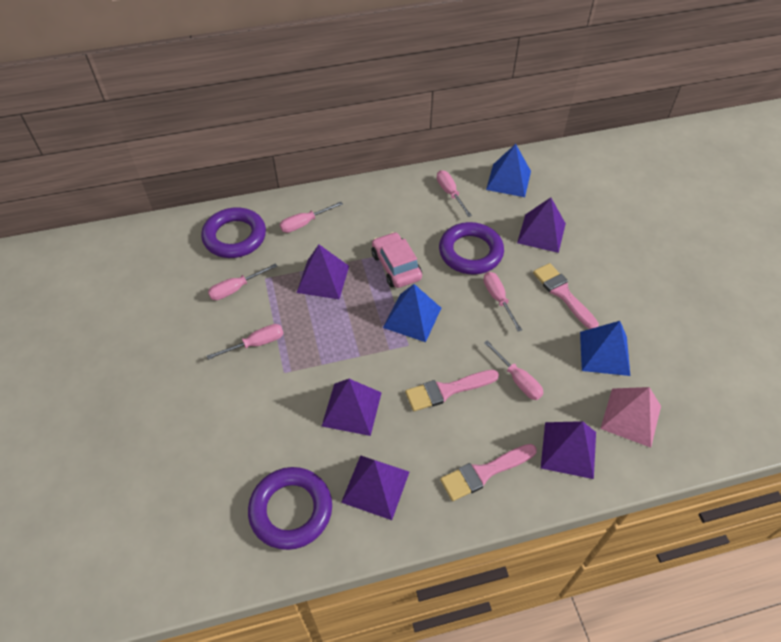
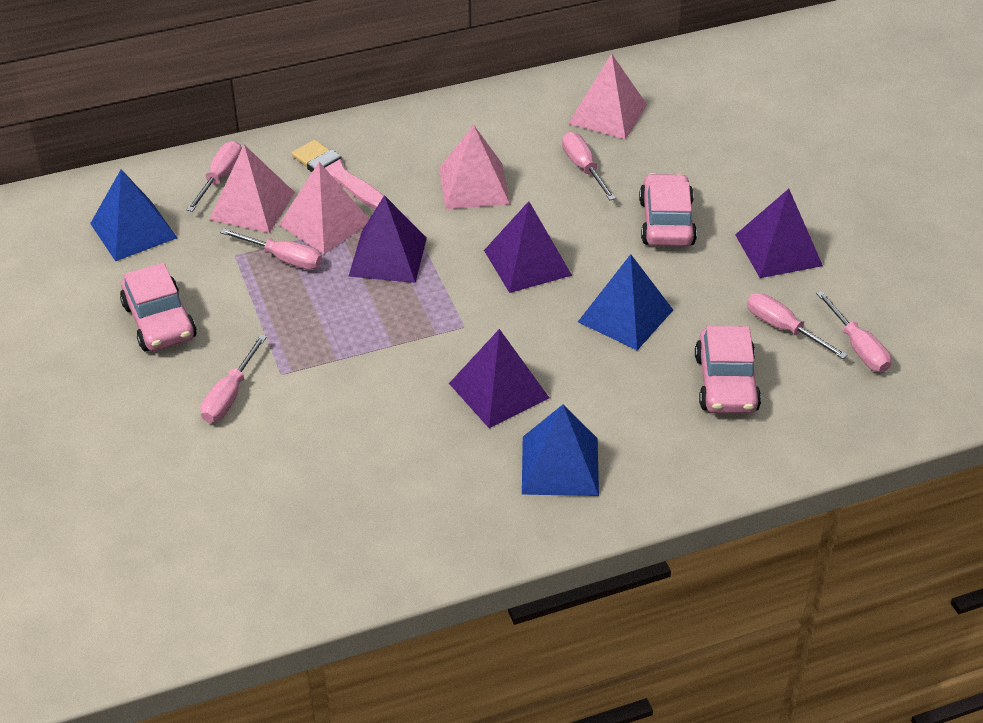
pink brush: [405,370,499,411] [440,444,537,501] [533,263,599,329] = 3 -> [292,140,384,209] = 1
pink car: [372,232,422,288] = 1 -> [120,263,197,351] [639,173,697,247] [695,326,761,414] = 3
pink pyramid: [600,387,661,448] = 1 -> [209,145,295,233] [279,162,369,254] [439,125,510,209] [568,54,647,139] = 4
purple pyramid: [297,245,349,299] [322,379,382,436] [341,455,409,520] [517,198,566,253] [541,421,596,479] = 5 -> [349,195,427,283] [449,329,549,428] [484,201,572,293] [735,189,823,278] = 4
purple ring: [201,207,266,258] [248,467,332,550] [439,222,504,275] = 3 -> none = 0

